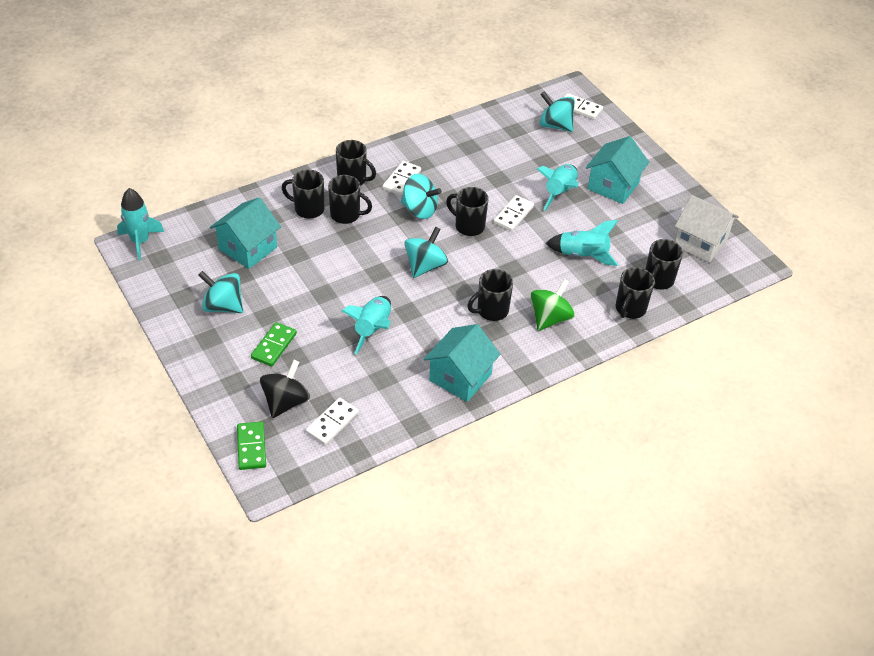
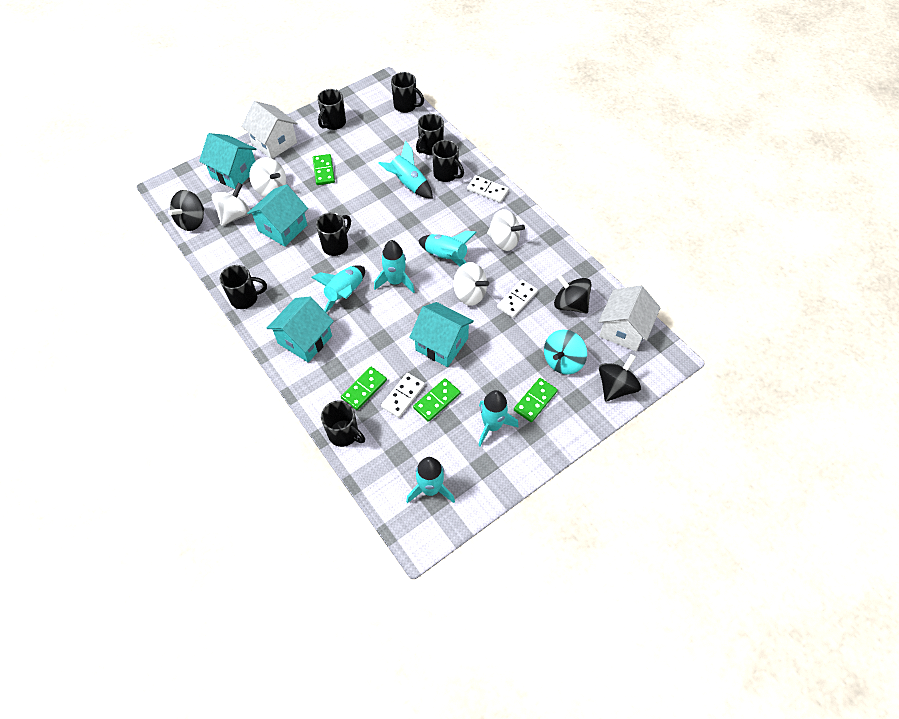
black spinning top: [260,360,310,418] = 1 -> [168,190,204,231] [554,274,592,313] [599,354,641,402] = 3
green domino: [237,421,266,470] [251,322,297,367] = 2 -> [313,154,335,185] [341,367,387,410] [413,378,460,422] [514,378,558,422] = 4
green spinning top: [531,279,575,331] = 1 -> none = 0
turquoise house: [210,197,281,269] [424,324,500,402] [586,136,649,204] = 3 -> [199,133,257,189] [247,184,308,247] [267,297,334,362] [409,302,474,367] = 4
turquoise rocket: [117,188,164,260] [342,296,391,355] [537,164,579,211] [546,220,618,266] = 4 -> [311,265,365,312] [374,240,415,293] [379,140,433,199] [406,457,455,503] [418,231,477,267] [478,390,519,446] = 6
turquoise spinning top: [198,271,243,313] [401,174,442,219] [404,227,448,278] [540,91,575,132] = 4 -> [544,330,587,375] = 1
white domino: [306,398,359,445] [383,161,421,196] [494,195,534,231] [563,93,603,120] = 4 -> [381,373,425,418] [467,175,509,203] [497,280,538,318] = 3
white house: [675,195,739,263] = 1 -> [241,101,298,159] [598,285,661,351] = 2
white spinning top: none = 0 -> [212,182,250,226] [249,157,286,197] [453,262,489,306] [487,209,525,251] = 4

